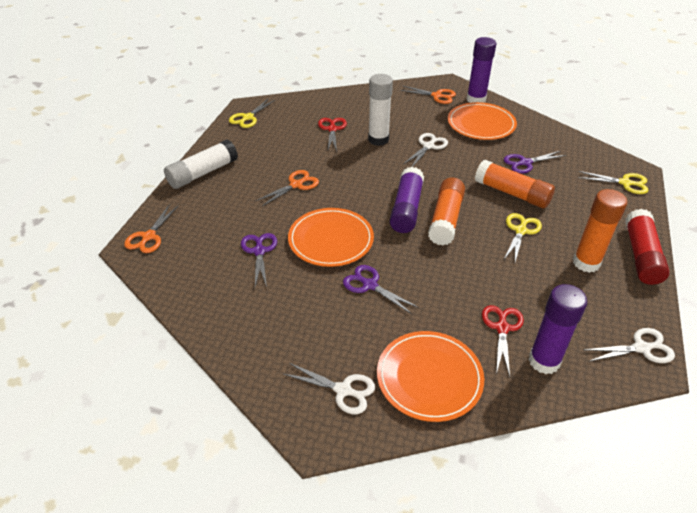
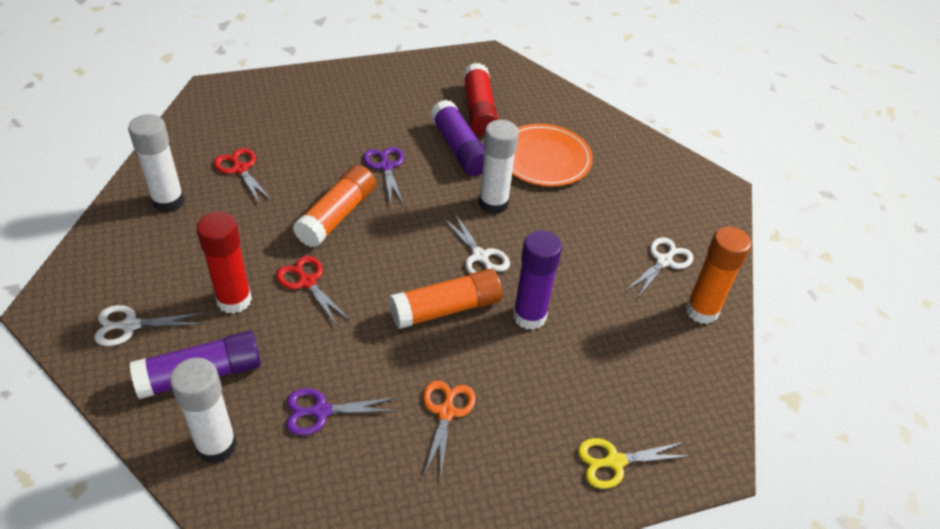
orange plate: [288,208,374,267] [377,331,484,422] [448,102,517,140] = 3 -> [512,124,593,186] = 1
orange scissors: [124,204,179,253] [256,170,319,206] [400,85,456,104] = 3 -> [423,381,476,481] = 1
purple scissors: [241,233,277,287] [343,265,419,314] [504,151,566,174] = 3 -> [286,388,397,435] [363,147,404,205] = 2
red glue stick: [625,209,670,285] = 1 -> [196,212,252,314] [463,63,498,136] = 2
white glue stick: [164,140,238,189] [368,74,393,146] = 2 -> [128,114,185,212] [170,358,237,463] [479,120,519,215] = 3
yellow scissors: [229,98,275,128] [504,213,542,262] [578,171,648,194] = 3 -> [578,438,690,489] = 1

